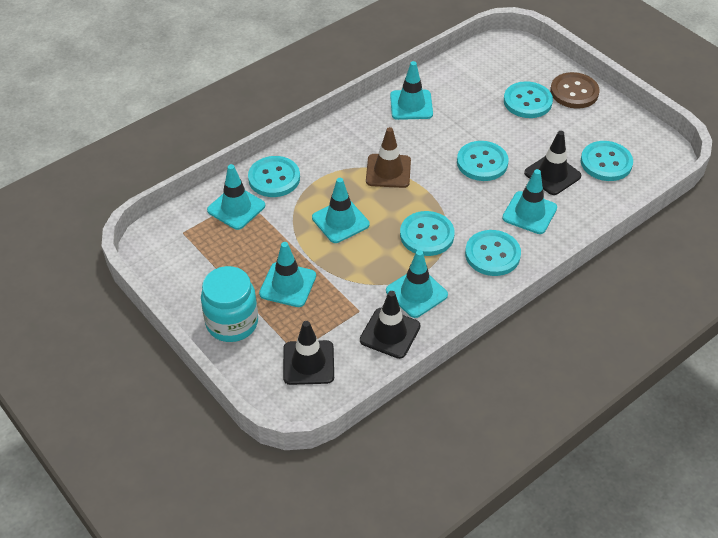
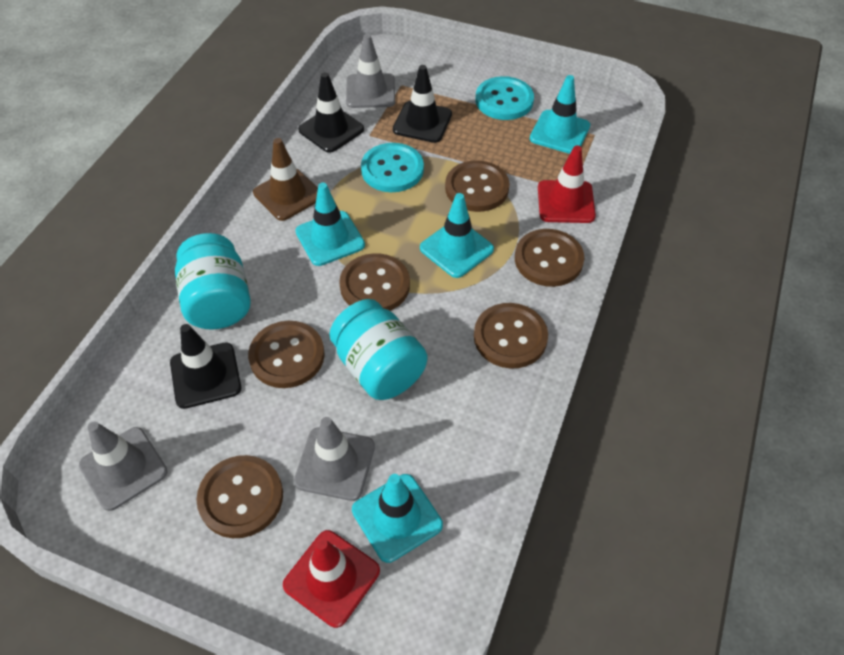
brown button: [550,72,600,108] = 1 -> [197,455,283,538] [248,321,325,388] [339,253,410,311] [445,160,510,212] [474,303,548,369] [515,229,584,287] = 6
grey traffic cone: none = 0 -> [79,422,168,511] [294,417,375,501] [346,34,395,108] = 3
red traffic cone: none = 0 -> [283,530,380,628] [538,146,596,223] = 2
turquoise button: [248,156,300,197] [400,211,455,256] [457,141,509,181] [465,230,521,276] [504,81,553,118] [581,141,633,181] = 6 -> [361,143,424,192] [475,76,534,120] = 2
turquoise jar: [201,266,258,342] = 1 -> [175,233,251,329] [329,299,427,400] = 2
turquoise traffic cone: [207,164,265,230] [259,242,316,307] [312,178,370,243] [386,250,448,318] [390,61,433,120] [502,169,557,234] = 6 -> [295,183,365,266] [352,474,443,563] [420,193,494,278] [530,75,590,154] = 4

